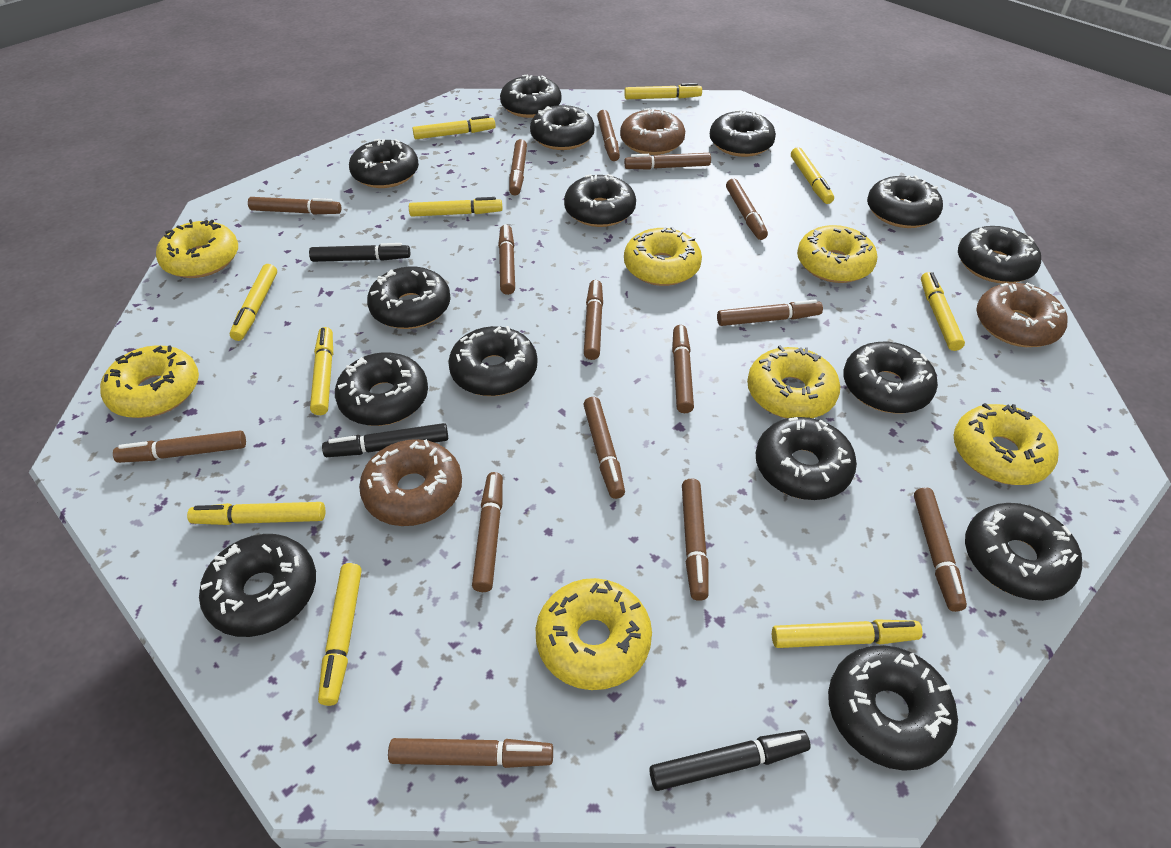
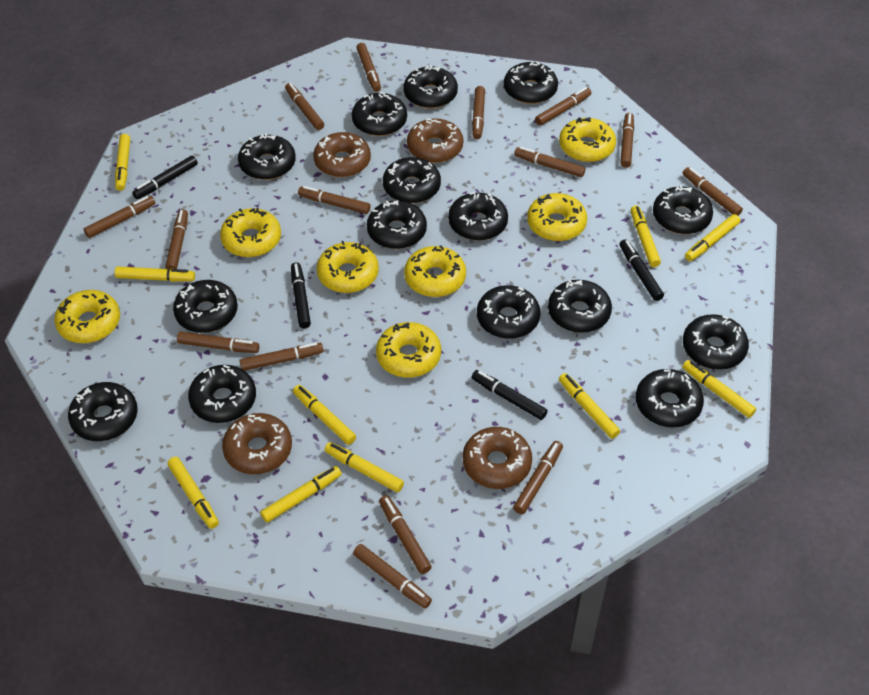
black marker: [309,243,410,262] [322,423,448,457] [649,730,811,791] = 3 -> [132,156,198,199] [291,262,311,328] [472,370,548,420] [620,239,664,301] = 4
brown donut: [359,439,462,526] [620,108,685,155] [977,283,1067,347] = 3 -> [222,413,292,474] [313,132,371,177] [407,118,463,163] [463,427,532,489] = 4

